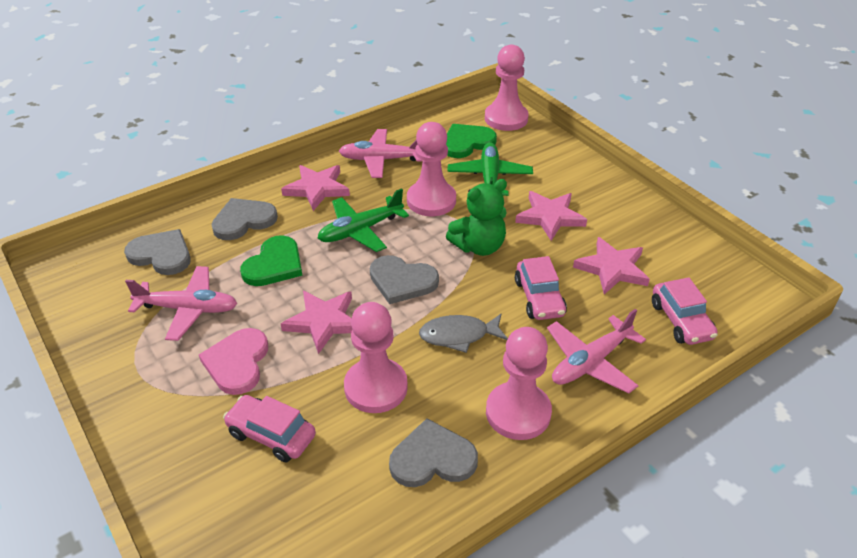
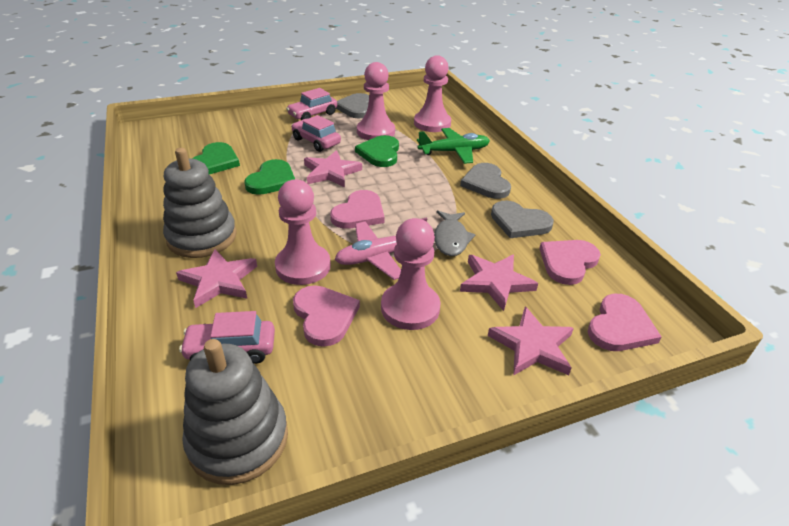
green heart: [240,235,302,286] [446,124,497,158] = 2 -> [192,142,240,175] [244,159,295,195] [355,135,399,167] = 3
green plane: [317,188,409,252] [447,142,533,196] = 2 -> [417,128,490,164] = 1
green teddy bear: [446,179,507,256] = 1 -> none = 0
grey heart: [124,229,191,275] [211,198,278,240] [370,255,439,304] [389,418,478,487] = 4 -> [336,93,369,119] [460,163,511,199] [491,201,554,238] = 3
grey stacking toy: none = 0 -> [163,148,237,258] [182,339,288,485] = 2
pink heart: [199,328,268,395] = 1 -> [293,285,360,347] [330,190,385,229] [539,240,601,285] [588,294,662,351] = 4
pink plane: [125,266,238,341] [339,129,422,178] [547,309,646,393] = 3 -> [335,217,427,280] = 1

